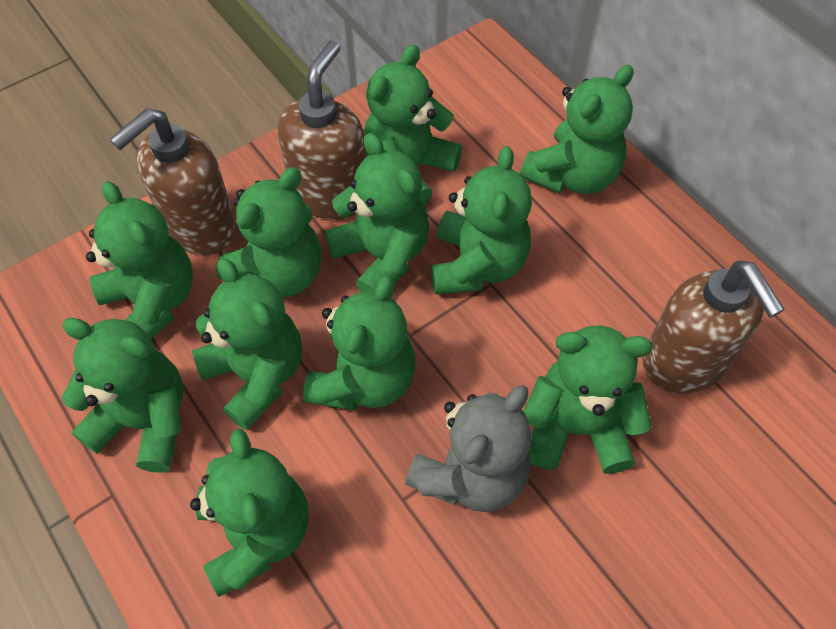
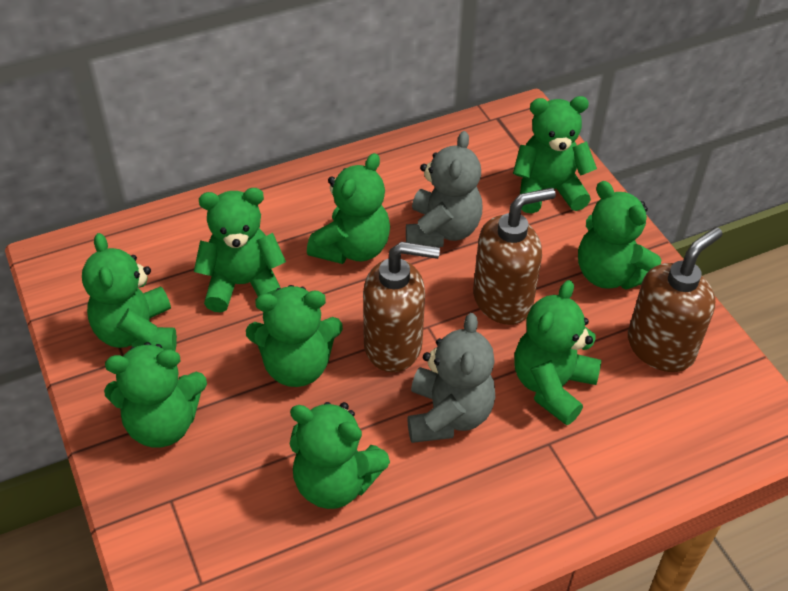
green teddy bear: [62,318,183,473] [86,181,193,339] [190,428,308,597] [192,258,302,430] [216,167,321,297] [303,275,415,410] [325,133,429,292] [364,44,462,206] [431,146,532,295] [520,65,634,194] [523,325,652,474] = 11 -> [82,233,177,351] [104,342,207,448] [194,188,286,313] [246,285,343,387] [290,402,390,509] [307,153,390,264] [513,96,597,213] [514,280,601,425] [578,181,661,290] = 9
grey teddy bear: [405,385,531,512] = 1 -> [406,131,482,247] [407,313,495,443] = 2

